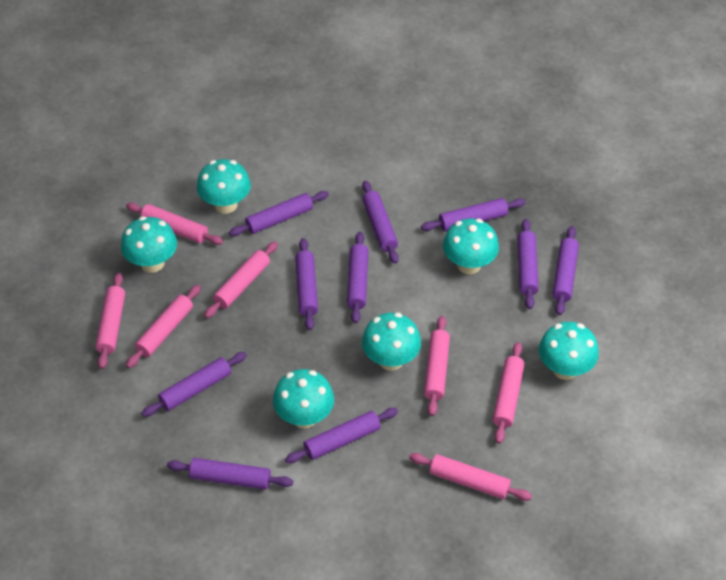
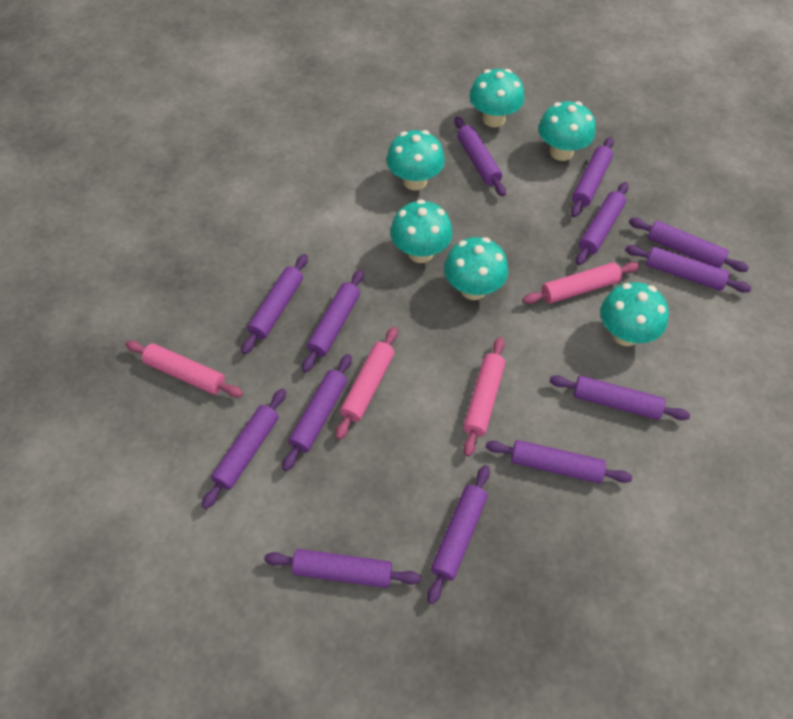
pink rolling pin: [95,273,125,369] [126,203,223,245] [126,285,201,368] [204,241,278,318] [409,453,532,501] [424,316,450,416] [493,342,525,444] = 7 -> [125,341,243,398] [336,327,398,440] [463,337,505,456] [523,262,640,304] = 4
purple rolling pin: [141,352,247,417] [167,458,293,490] [229,191,329,236] [285,408,398,463] [295,238,318,330] [347,232,368,323] [362,181,399,264] [421,198,526,231] [517,219,539,309] [553,226,579,315] = 10 -> [202,389,286,509] [241,254,308,354] [264,549,421,588] [282,354,352,471] [302,269,364,373] [427,465,490,604] [454,116,506,196] [486,440,632,483] [549,375,690,420] [571,137,614,217] [576,182,629,265] [625,245,752,293] [629,218,749,272] = 13

